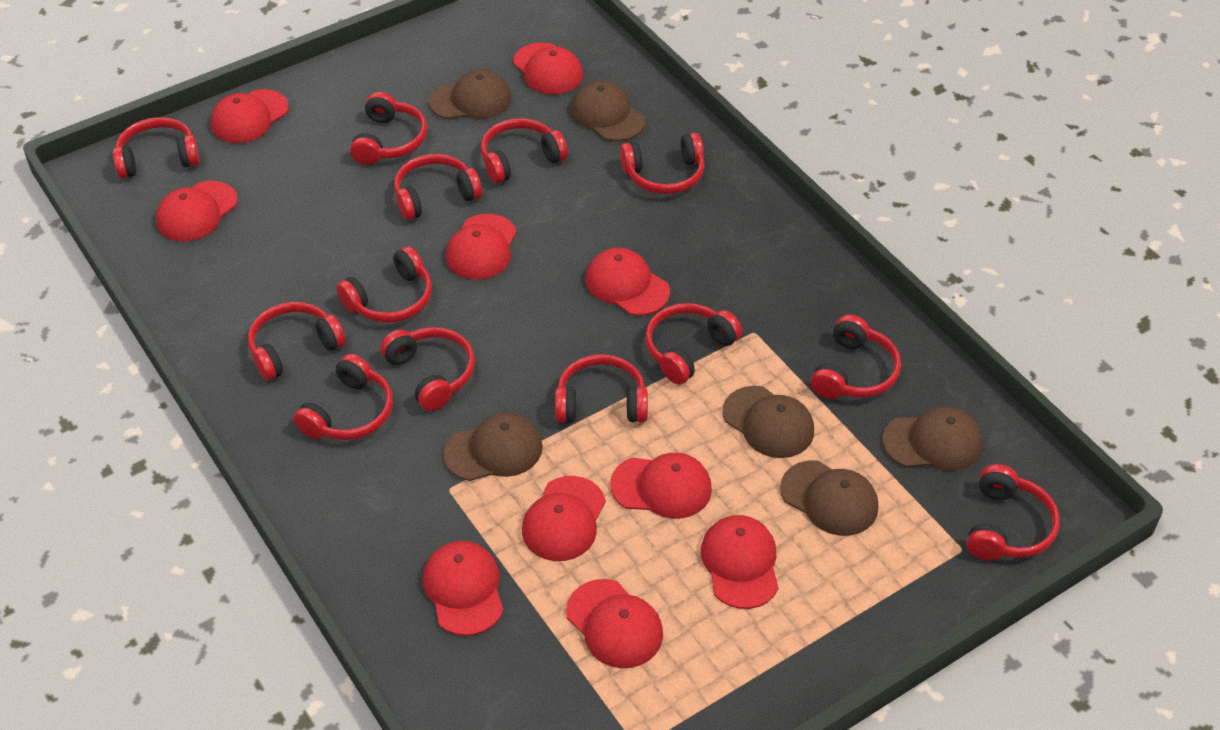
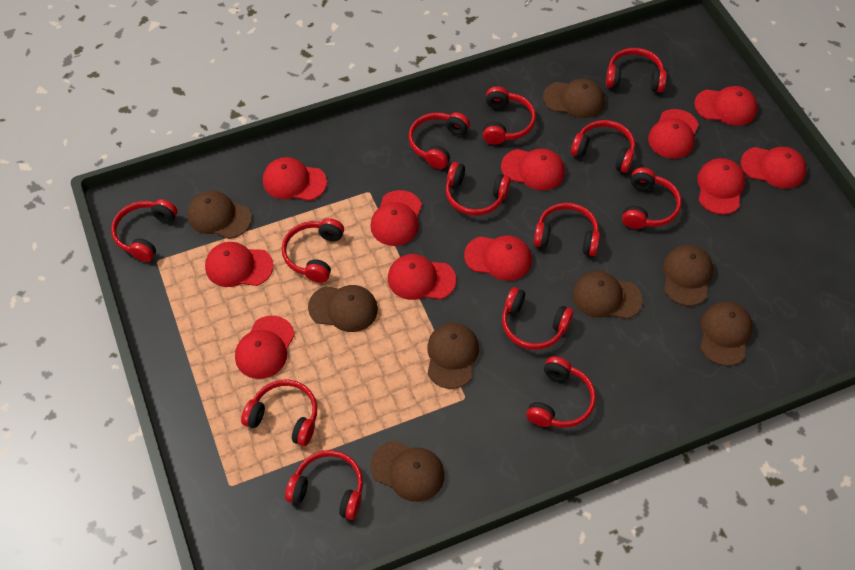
brown cap: [429,70,511,119] [443,412,543,481] [571,81,645,141] [723,386,814,458] [780,460,878,536] [882,407,982,471] = 6 -> [187,191,252,239] [308,285,378,332] [370,441,444,502] [427,323,479,389] [543,79,605,118] [573,271,642,319] [663,245,713,306] [700,301,753,366] = 8
red cap: [156,181,238,241] [211,89,289,143] [423,541,504,636] [446,214,517,280] [513,43,583,95] [522,476,606,561] [566,579,663,668] [585,247,670,316] [610,453,712,519] [701,515,779,609] = 10 -> [205,242,273,287] [235,316,295,379] [263,157,327,201] [370,190,422,246] [388,254,456,300] [464,235,532,281] [501,149,565,191] [648,109,699,159] [694,86,758,126] [697,158,745,215] [741,147,806,189] = 11

